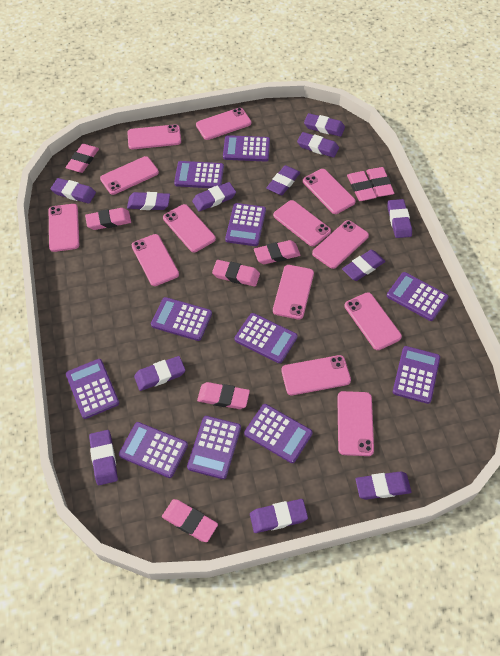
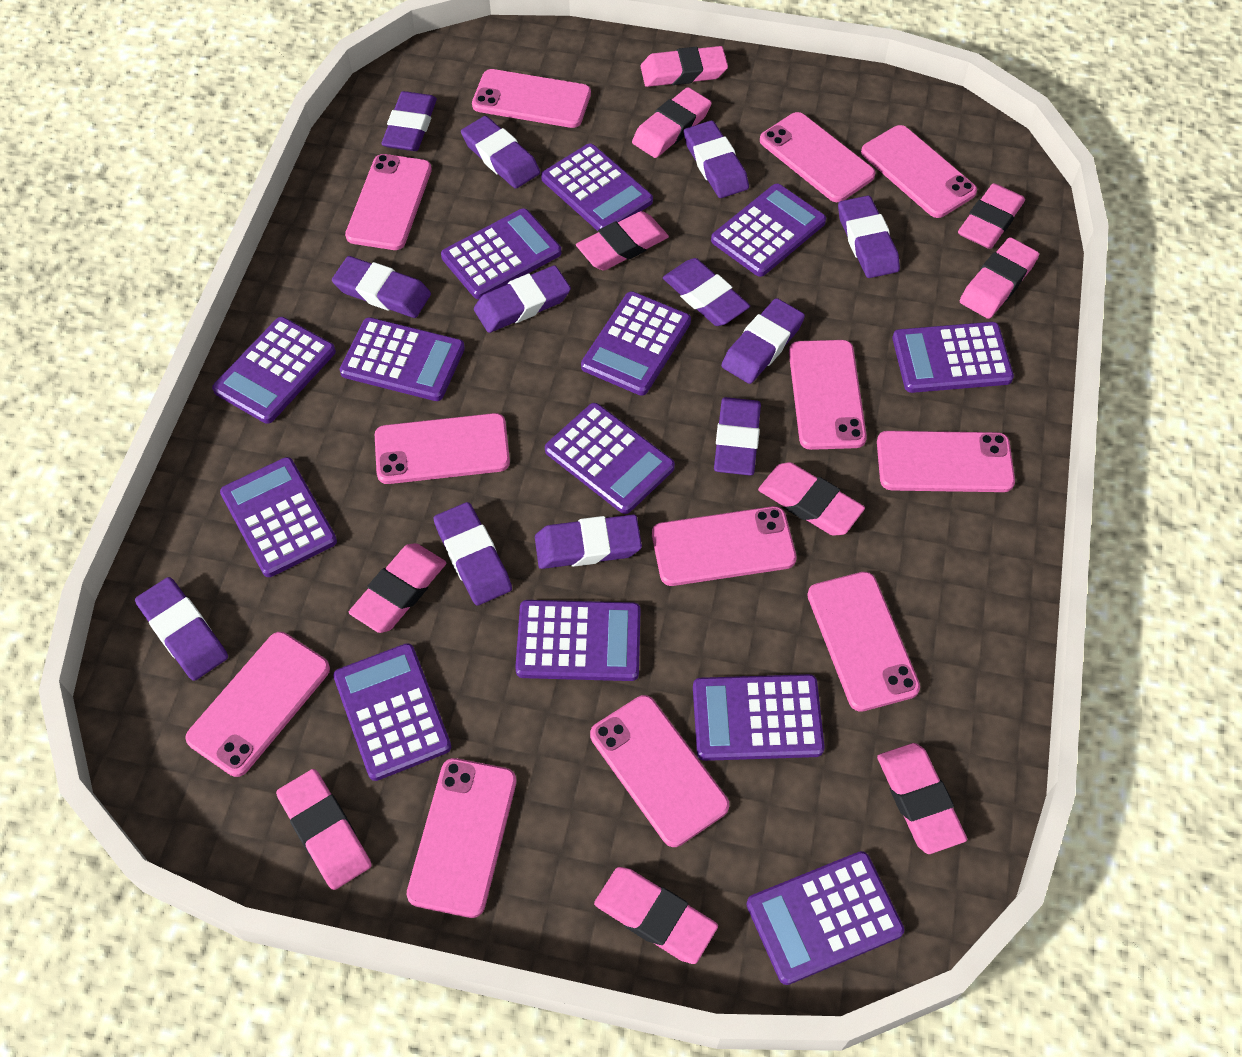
pink eraser: [65,144,99,173] [85,208,131,230] [162,499,218,542] [197,382,250,409] [212,260,260,287] [254,240,301,264] [347,171,377,201] [366,167,395,197] = 8 -> [276,769,372,890] [349,543,446,633] [576,211,669,270] [594,867,718,964] [632,87,711,158] [640,46,728,87] [758,462,865,536] [877,743,967,854] [958,183,1025,249] [960,237,1039,319] = 10
pink phone: [49,204,79,252] [100,156,159,195] [127,124,181,149] [132,234,179,286] [163,204,216,252] [196,108,251,140] [273,200,331,246] [273,265,314,319] [281,355,351,395] [303,169,356,214] [312,220,369,269] [337,391,374,456] [344,292,402,350] = 13 -> [185,632,330,777] [345,154,432,250] [375,413,510,484] [407,758,516,918] [472,69,591,128] [590,695,729,847] [652,506,796,586] [760,112,876,202] [789,340,867,450] [807,572,920,712] [861,125,977,218] [877,431,1015,492] = 12
purple calculator: [66,359,119,419] [119,422,188,478] [151,297,212,341] [174,161,224,188] [187,416,241,479] [223,135,270,162] [225,203,266,246] [234,313,298,363] [244,404,313,463] [387,272,449,321] [393,346,440,404] = 11 -> [212,317,336,424] [220,457,337,577] [333,643,451,781] [339,317,465,401] [441,208,561,299] [515,600,641,681] [541,143,653,231] [545,403,675,514] [581,291,691,396] [693,674,825,761] [711,184,826,277] [746,851,904,985] [893,322,1014,393] = 13

